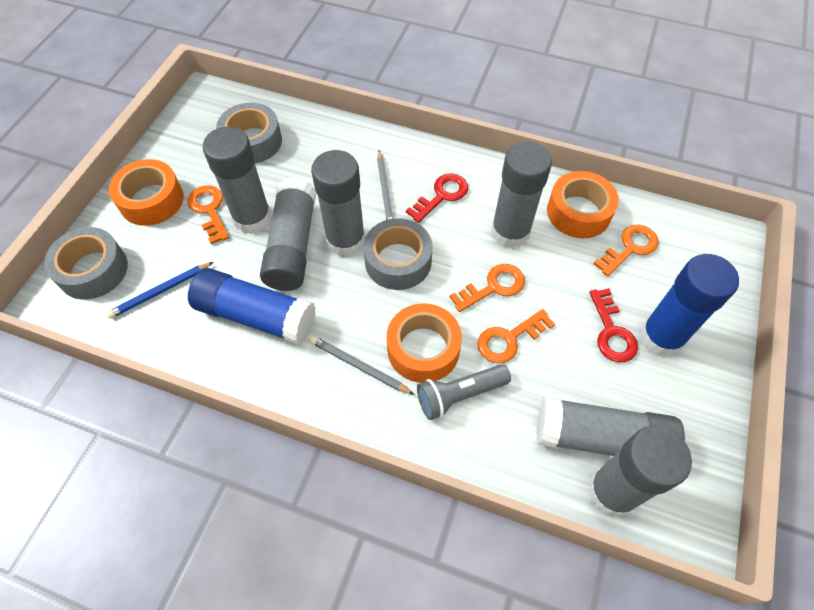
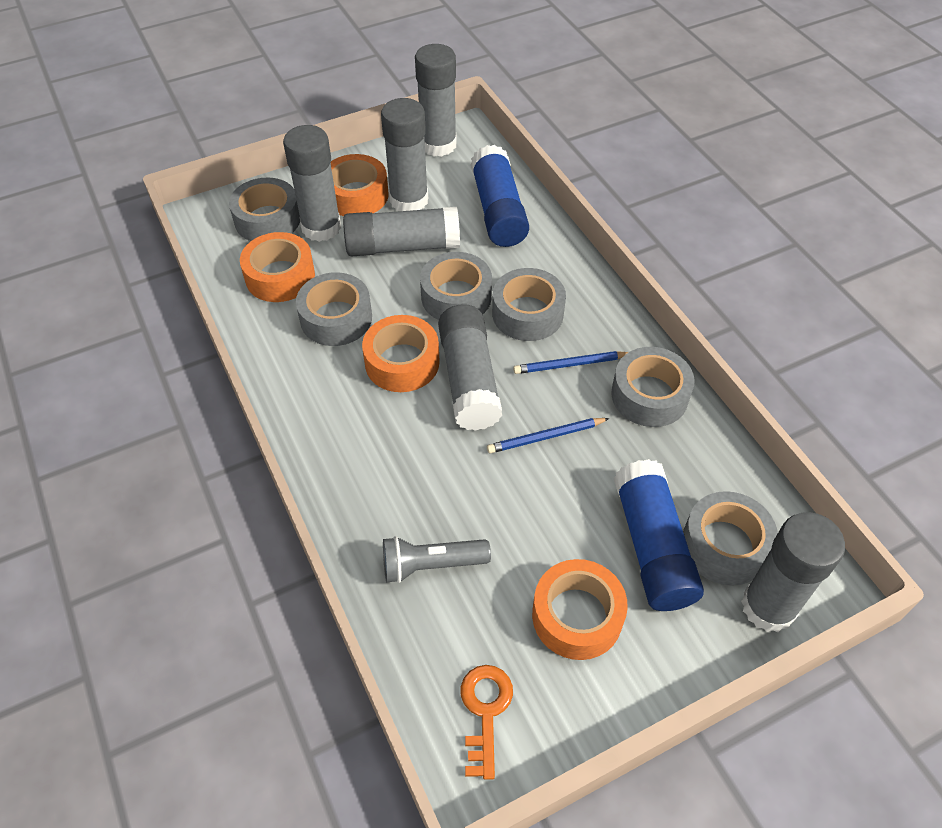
blue pencil: [106,262,213,319] = 1 -> [487,418,610,454] [513,351,628,374] = 2
grey pencil: [310,336,415,395] [377,150,394,220] = 2 -> none = 0
grey tape: [44,227,128,299] [216,103,282,163] [363,218,433,290] = 3 -> [229,178,300,241] [296,272,372,346] [420,252,492,320] [492,268,566,341] [611,347,694,427] [683,491,778,586] = 6
orange key: [188,185,229,244] [449,264,525,312] [477,309,555,363] [593,224,659,276] = 4 -> [461,665,513,780] = 1
orange tape: [109,159,184,226] [387,303,462,383] [547,171,619,238] = 3 -> [240,232,315,302] [330,154,388,216] [362,315,440,392] [532,559,628,660] = 4
red key: [406,173,468,223] [589,288,638,362] = 2 -> none = 0

